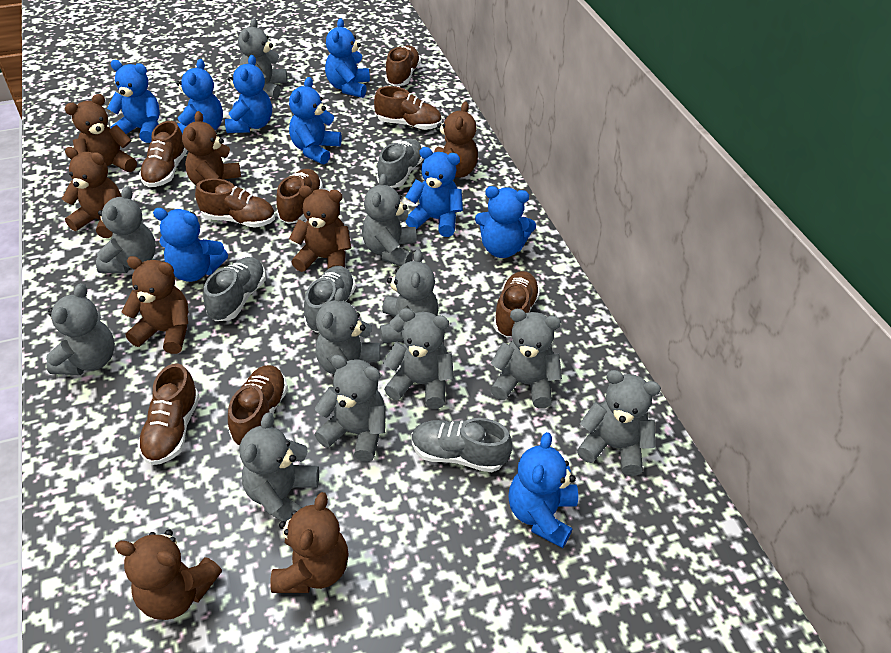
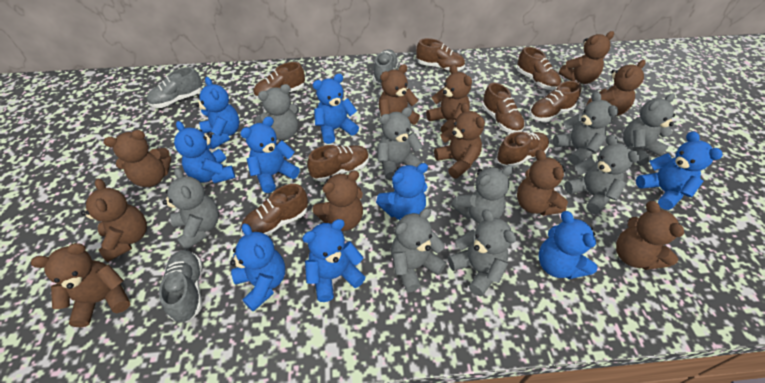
brown teddy bear: [62,147,121,238] [65,94,137,172] [115,529,222,620] [121,256,188,354] [182,111,241,186] [271,492,349,593] [289,185,351,272] [434,101,478,178] = 8 -> [31,243,130,327] [81,179,147,262] [104,130,171,187] [312,171,363,231] [379,64,420,125] [426,65,472,133] [434,103,485,179] [517,149,568,216] [558,31,614,84] [585,60,646,116] [616,201,684,270] = 11
grey shoe: [203,257,266,321] [304,266,356,333] [377,139,424,188] [412,418,512,472] = 4 -> [147,67,202,108] [159,250,202,323] [373,50,399,85] = 3
grey teddy bear: [46,283,115,375] [96,186,156,273] [238,18,287,99] [240,412,319,522] [315,288,380,374] [315,355,385,462] [362,174,417,266] [380,249,438,344] [383,308,454,409] [490,309,562,409] [577,370,661,476] = 11 -> [162,168,219,250] [255,84,299,140] [378,107,423,180] [391,208,446,292] [448,209,516,296] [451,165,513,223] [553,92,618,165] [564,135,640,214] [623,93,675,166] = 9

